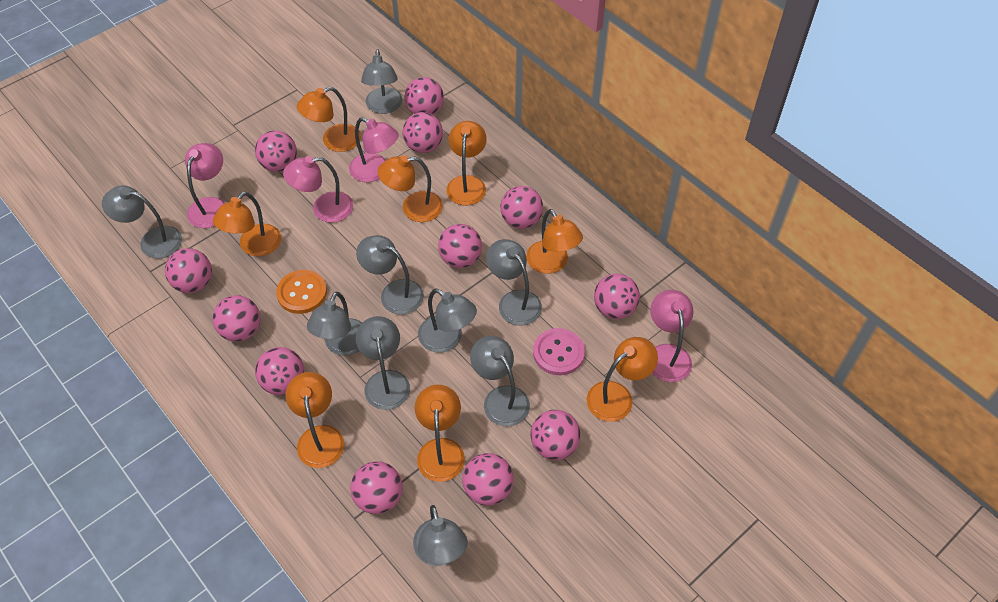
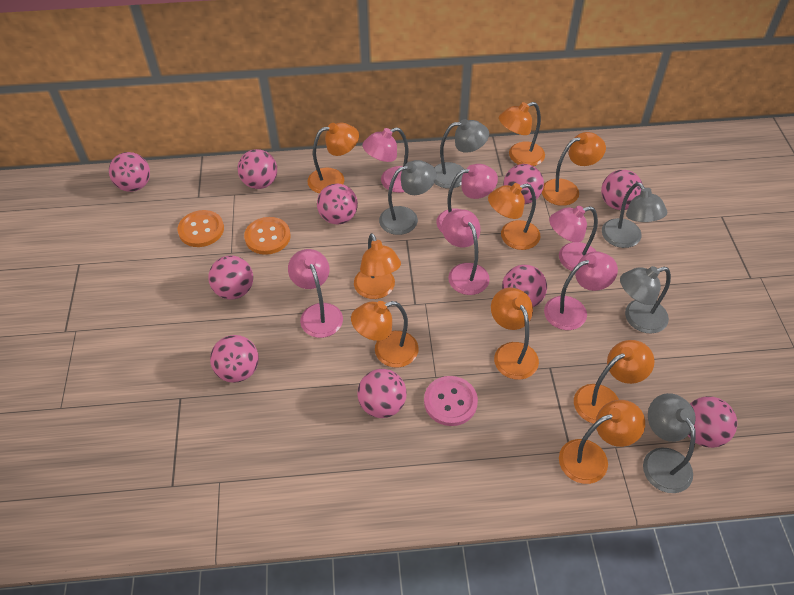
grey lamp: [102,185,182,258] [307,292,362,356] [356,235,424,315] [356,316,410,410] [361,49,403,114] [413,505,468,566] [418,288,477,352] [470,336,530,426] [486,239,542,326] = 9 -> [379,160,436,235] [434,119,489,189] [602,182,668,248] [620,266,671,334] [643,393,696,493] = 5
orange button: [276,270,327,314] = 1 -> [178,210,224,247] [244,217,291,255] = 2
orange lamp: [213,192,281,256] [286,372,344,468] [297,87,361,152] [378,155,443,222] [415,385,465,482] [446,121,487,205] [526,209,583,274] [587,337,658,422] = 8 -> [307,122,359,194] [351,301,419,368] [354,233,401,299] [488,183,540,250] [491,288,539,380] [499,102,545,166] [542,132,606,206] [559,400,645,484] [574,340,655,424] = 9
pink ball: [165,248,212,293] [212,295,260,342] [255,131,297,172] [255,347,304,395] [350,461,403,514] [402,112,443,153] [405,77,444,115] [438,224,482,268] [462,453,514,506] [500,186,543,229] [530,410,581,460] [594,274,640,319] = 12 -> [109,152,150,192] [208,256,253,299] [210,335,259,383] [238,149,277,189] [317,184,358,225] [357,369,407,418] [502,265,547,307] [503,164,544,204] [601,170,643,210] [688,396,737,448] = 10
pink lamp: [185,143,225,228] [283,156,353,223] [349,117,399,182] [650,290,693,382] = 4 -> [288,249,343,338] [363,127,408,193] [436,164,498,233] [442,209,490,295] [544,251,618,330] [549,206,598,271] = 6

